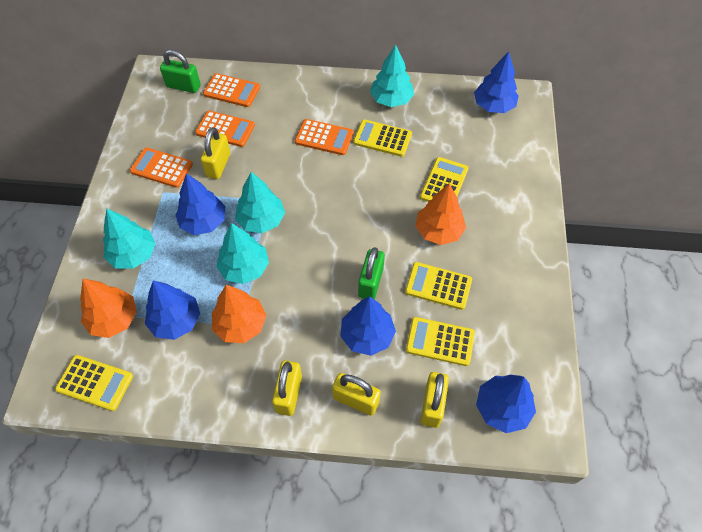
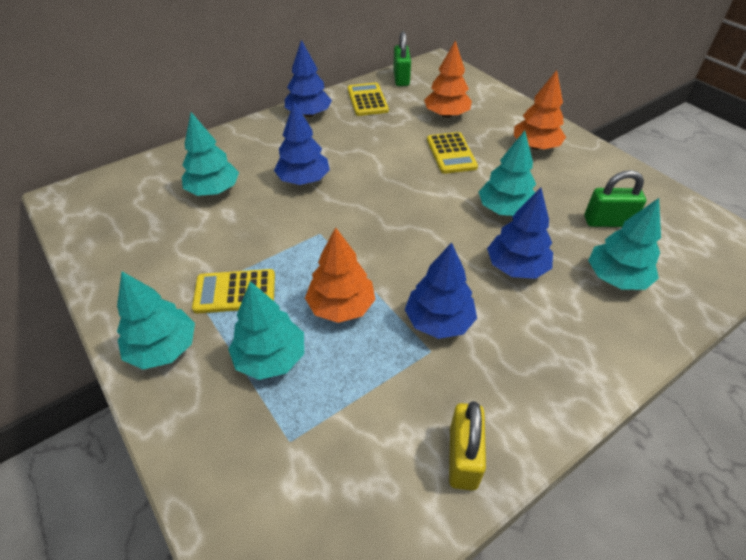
blue tree: [145,280,200,340] [175,173,225,235] [340,296,396,356] [474,51,519,113] [476,375,536,433] = 5 -> [274,102,330,185] [285,40,332,117] [404,242,477,339] [487,188,553,279] = 4
orange calculator: [130,147,193,188] [195,111,255,147] [203,73,260,107] [295,119,354,155] = 4 -> none = 0
turquoise tree: [103,209,156,269] [216,223,269,284] [235,172,285,233] [370,45,414,107] = 4 -> [117,272,195,369] [182,112,239,196] [228,281,304,380] [479,131,536,216] [588,198,661,290] = 5
yellow calculator: [55,355,133,411] [353,119,412,157] [405,262,472,310] [406,317,475,366] [420,157,468,202] = 5 -> [192,269,275,314] [348,83,389,116] [427,132,478,174] = 3
yellow padlock: [201,127,230,179] [272,360,302,416] [332,373,381,416] [420,372,449,428] = 4 -> [449,401,486,490] = 1

